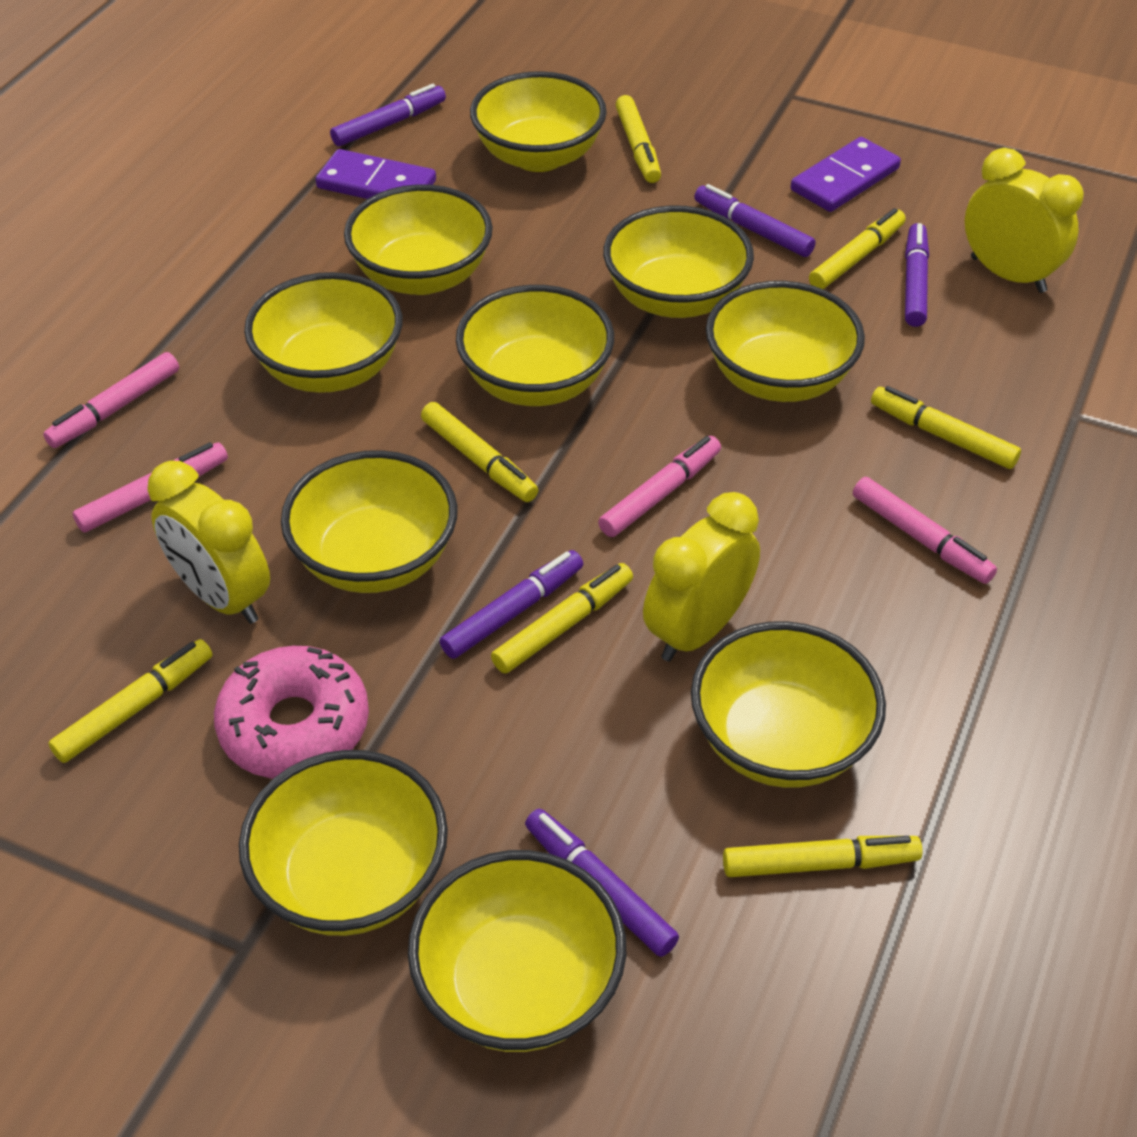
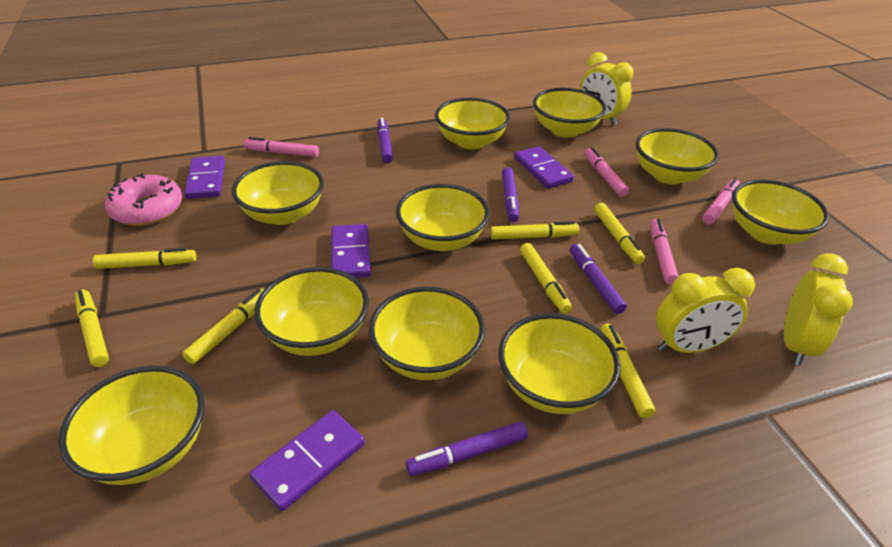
purple domino: [315,149,436,199] [791,137,901,212] = 2 -> [184,156,225,199] [250,410,365,511] [331,224,371,278] [514,146,574,188] = 4
purple marker: [330,84,446,146] [439,550,583,659] [525,809,679,957] [694,184,815,257] [905,223,929,327] = 5 -> [377,118,393,163] [406,421,528,476] [502,167,519,222] [570,244,627,314] = 4

